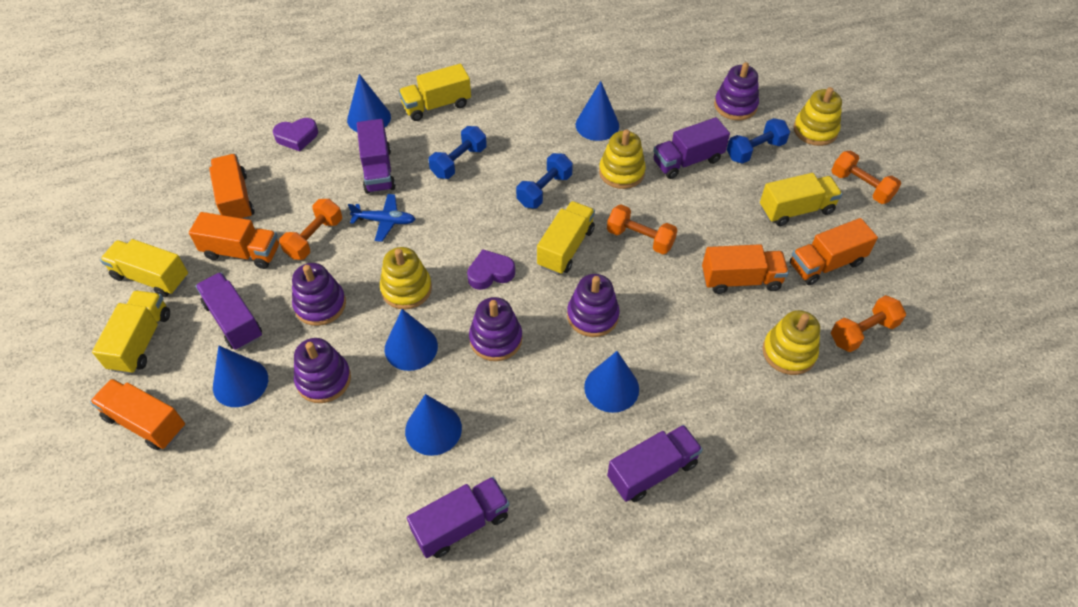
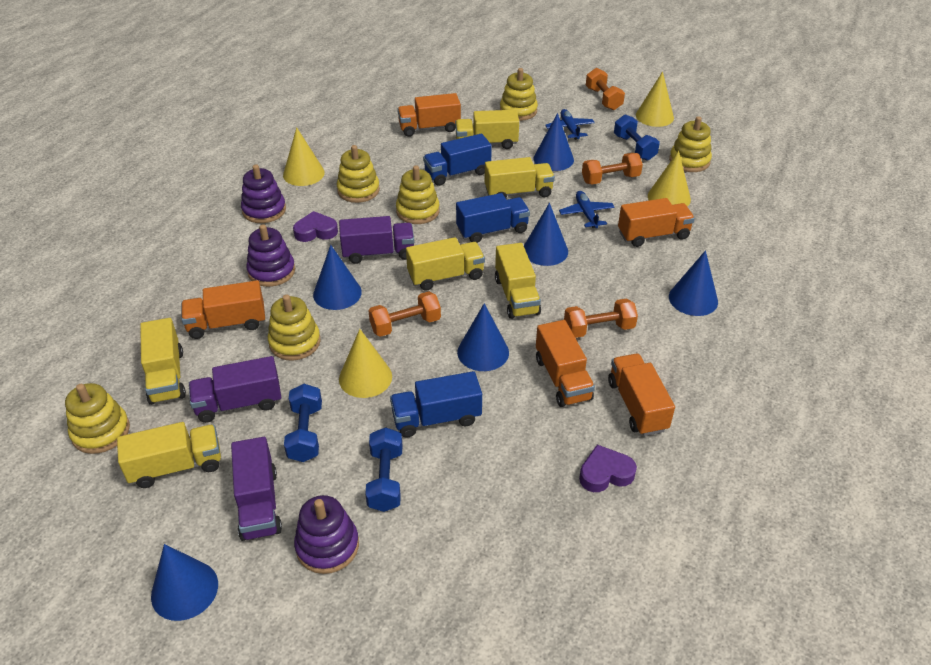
blue plane: [348,194,415,242] = 1 -> [545,109,595,140] [559,191,615,228] = 2
blue truck: none = 0 -> [390,371,482,437] [423,134,492,186] [456,193,530,243] = 3
purple stacking toy: [292,263,346,326] [294,338,351,403] [469,297,522,361] [567,274,620,337] [714,62,759,120] = 5 -> [241,165,286,223] [246,224,295,287] [294,495,359,574] = 3
purple truck: [196,272,262,350] [357,119,396,194] [407,477,510,558] [607,425,703,502] [653,117,730,179] = 5 -> [189,356,281,423] [231,437,282,541] [339,216,414,264] = 3
yellow cone: none = 0 -> [283,127,325,186] [339,329,392,398] [636,71,674,127] [648,151,691,207] = 4
yellow stacking toy: [380,247,432,310] [599,129,646,189] [763,310,820,375] [793,87,842,146] = 4 -> [65,383,130,454] [268,295,321,361] [337,145,380,203] [396,165,439,224] [500,68,538,121] [669,116,712,172] = 6
yellow truck: [92,291,170,374] [100,239,188,297] [399,64,471,121] [537,201,595,275] [760,173,842,226] = 5 -> [117,422,221,488] [140,318,186,405] [406,237,485,291] [455,110,519,149] [485,157,555,198] [495,243,541,319] = 6

